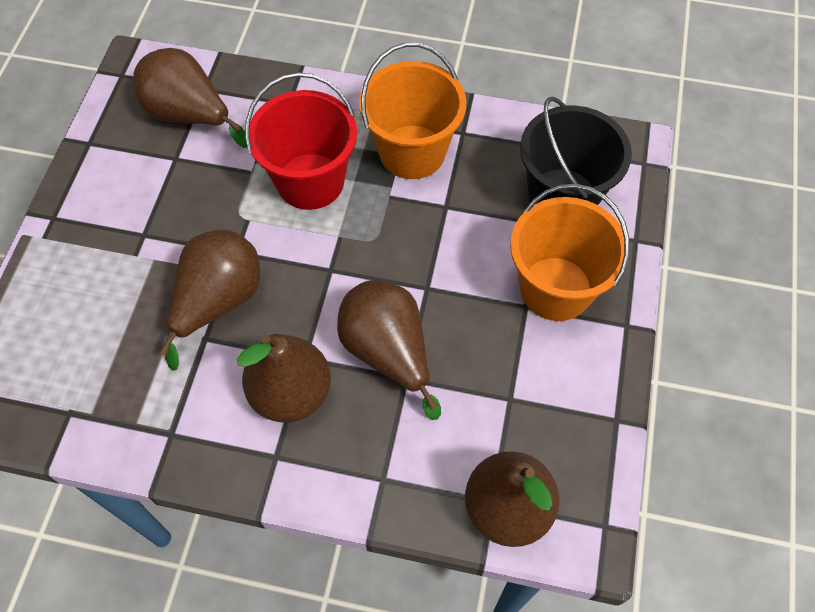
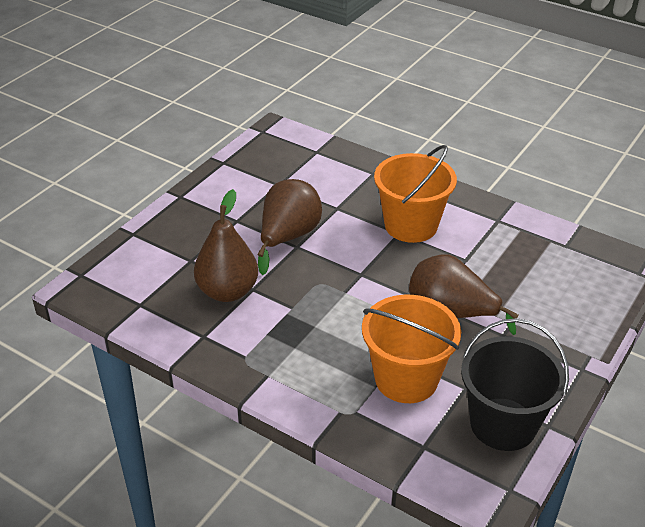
brown pear: [133,48,247,148] [159,230,260,371] [237,334,331,422] [337,280,441,420] [465,451,560,547] = 5 -> [194,189,258,302] [257,179,322,275] [409,255,519,335] = 3
red bucket: [245,72,357,210] = 1 -> none = 0

